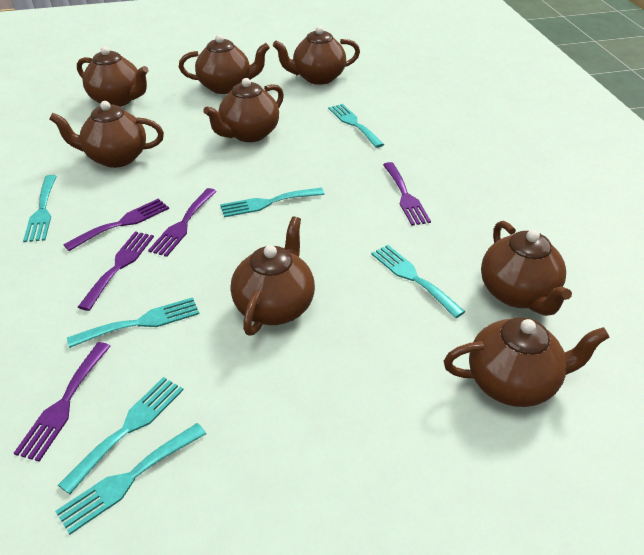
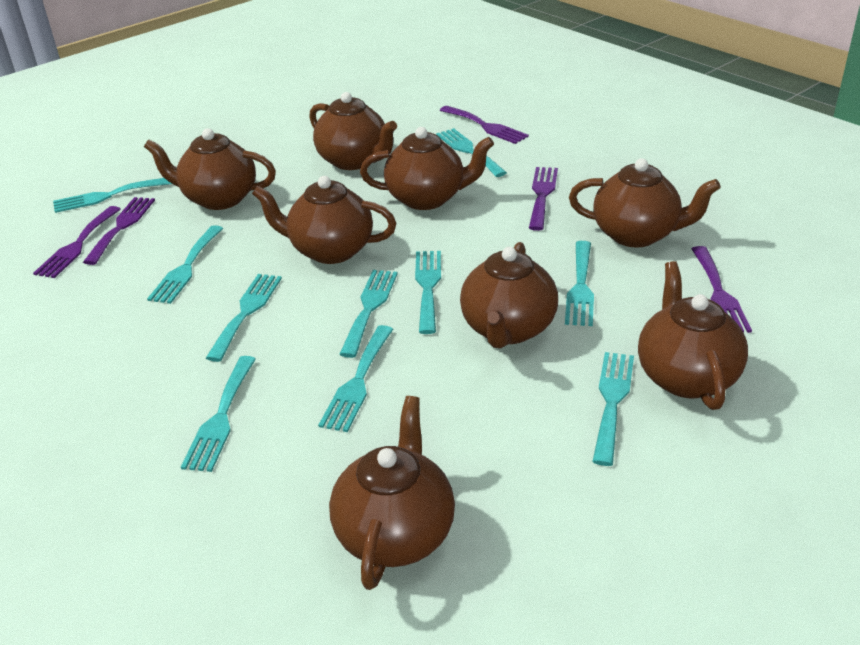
turquoise fork: [23,175,57,242] [55,423,206,535] [58,377,183,494] [67,297,199,348] [220,188,325,217] [328,104,384,148] [371,245,465,318] = 7 -> [53,178,172,213] [147,225,223,304] [181,356,256,472] [206,274,282,362] [318,325,393,432] [339,270,398,358] [415,251,441,334] [436,128,507,177] [565,241,594,326] [592,352,634,466] = 10

